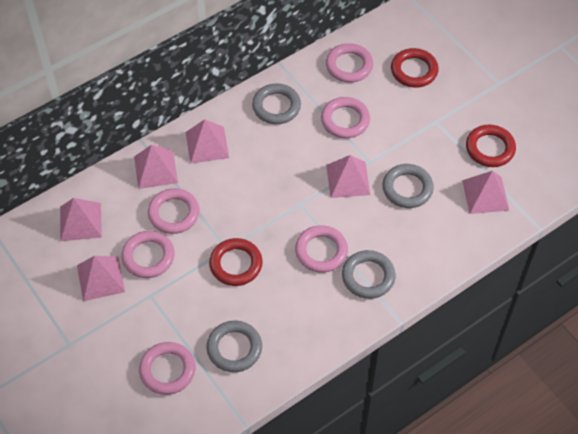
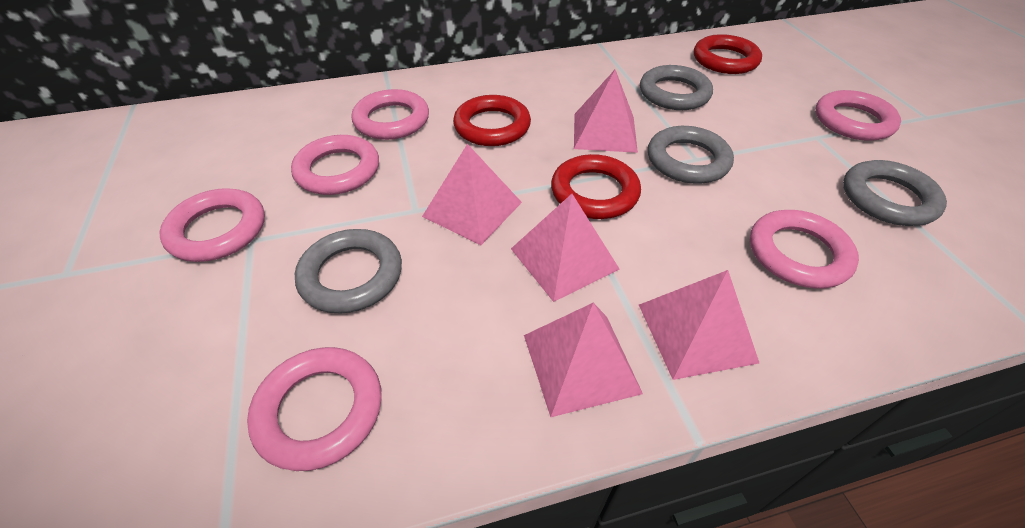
pink pyramid: [60,198,102,241] [77,256,125,301] [134,145,178,189] [186,119,229,164] [326,155,370,198] [462,171,510,214] = 6 -> [422,144,522,245] [511,194,620,302] [524,303,643,417] [574,70,638,153] [639,270,759,380] = 5

